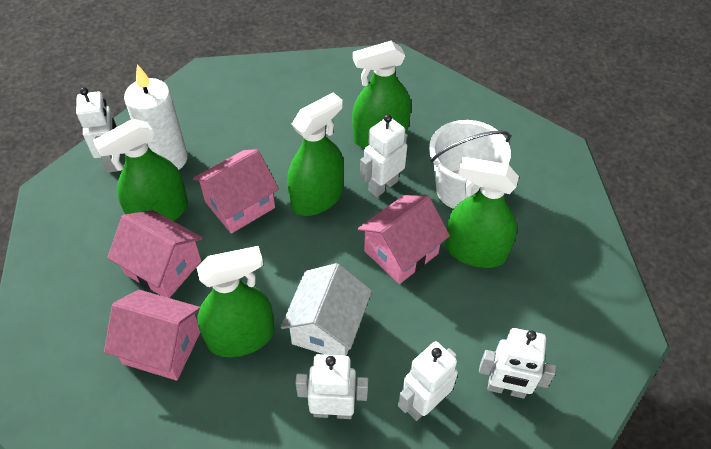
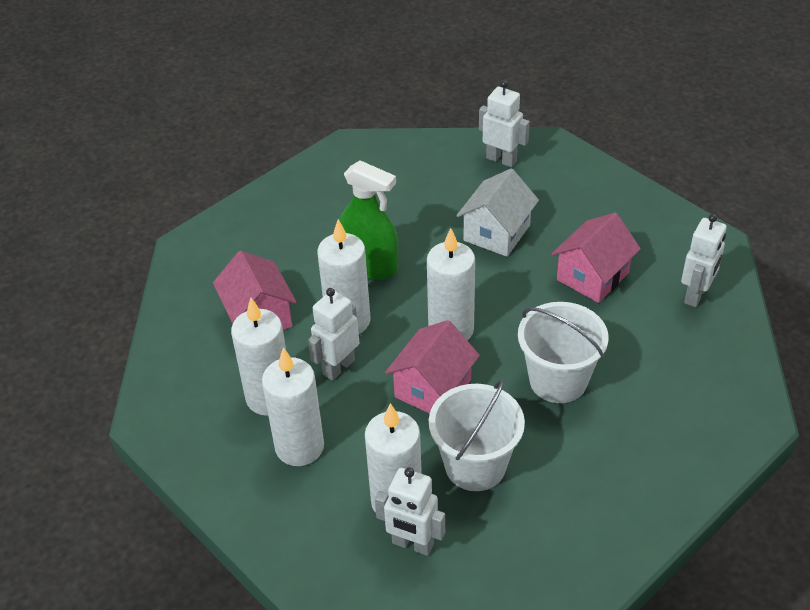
green spray bottle: [93,119,188,221] [196,246,274,357] [287,93,344,216] [352,41,411,148] [445,157,519,268] = 5 -> [339,160,398,279] = 1
pink house: [104,290,200,381] [107,210,203,298] [193,149,279,234] [358,195,450,284] = 4 -> [213,251,296,330] [385,320,480,414] [551,212,641,303] = 3
white bucket: [429,120,511,209] = 1 -> [429,379,525,491] [518,302,609,403] = 2
white candle: [124,64,188,170] = 1 -> [231,298,286,416] [262,348,324,466] [317,219,371,334] [365,403,422,513] [427,228,475,341] = 5
white robot: [76,87,118,173] [295,354,368,419] [360,114,407,198] [398,341,458,421] [479,328,556,399] = 5 -> [308,288,359,381] [375,467,445,556] [479,80,530,167] [681,214,727,307] = 4

